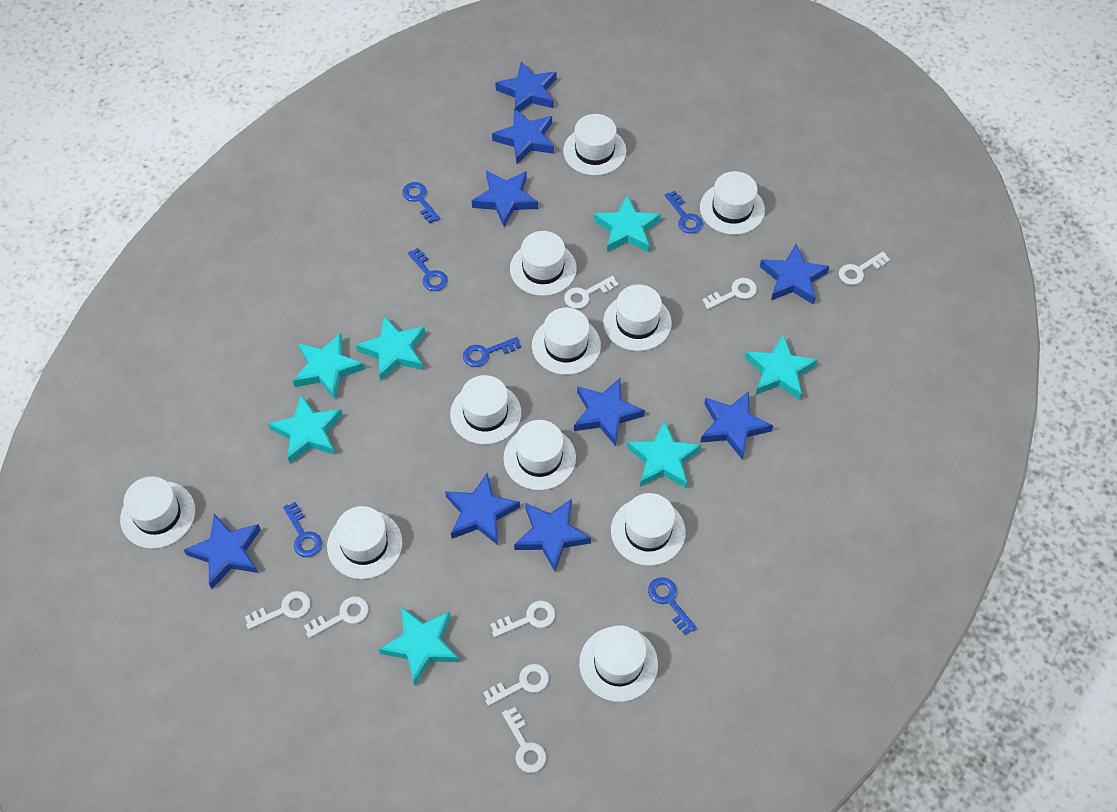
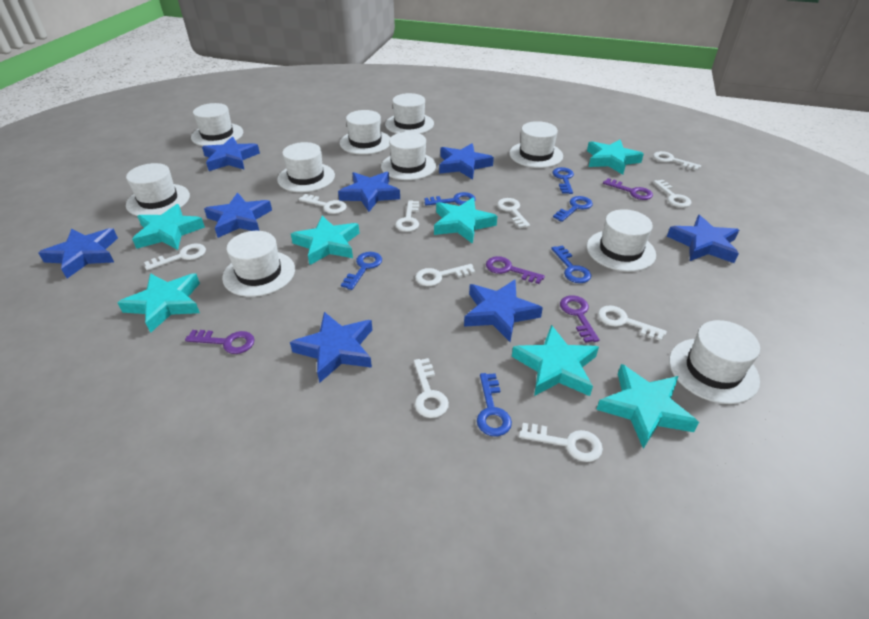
blue star: [184,514,261,589] [445,473,520,545] [472,171,538,227] [492,108,554,164] [495,61,557,112] [514,499,591,571] [574,378,645,446] [700,391,773,460] [760,244,830,305] = 9 -> [38,228,118,278] [202,136,260,171] [204,193,272,238] [290,312,372,383] [338,172,400,212] [439,143,494,180] [464,280,543,342] [667,215,739,263] = 8
purple key: none = 0 -> [185,330,255,354] [486,256,545,284] [560,295,600,343] [603,178,653,200] = 4
white hat: [120,476,195,549] [327,506,402,579] [450,375,521,444] [503,420,576,490] [510,231,577,296] [532,308,601,375] [563,114,626,176] [579,625,658,702] [603,284,672,351] [611,493,686,566] [700,171,765,235] = 11 -> [126,163,190,216] [191,103,243,146] [222,231,295,297] [277,142,335,192] [340,110,390,155] [381,132,436,180] [385,93,434,134] [509,121,563,168] [587,209,656,272] [669,320,760,404] = 10
white key: [245,591,310,629] [304,596,369,638] [483,664,549,706] [490,601,555,637] [502,707,546,773] [564,276,618,309] [702,278,757,309] [839,252,890,285] = 8 -> [144,244,206,271] [299,194,347,214] [395,200,419,232] [414,358,449,418] [415,264,475,286] [497,198,530,228] [519,423,603,462] [598,305,667,341] [653,151,701,171] [653,180,691,208] = 10

